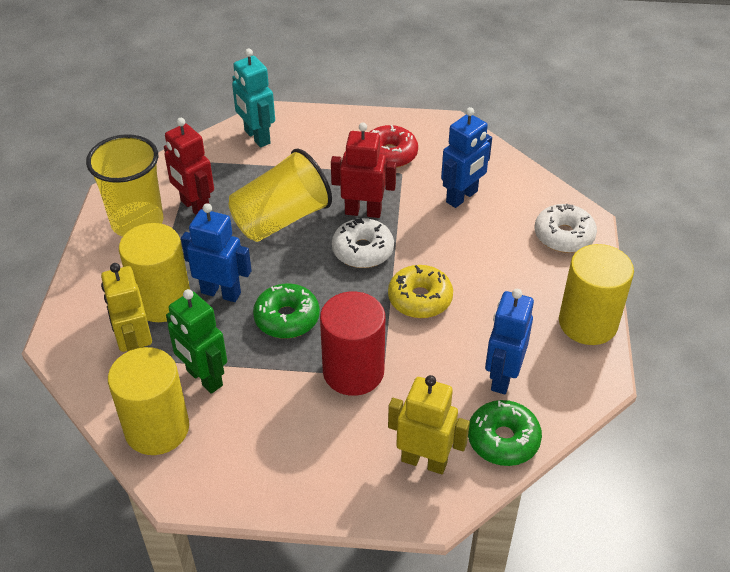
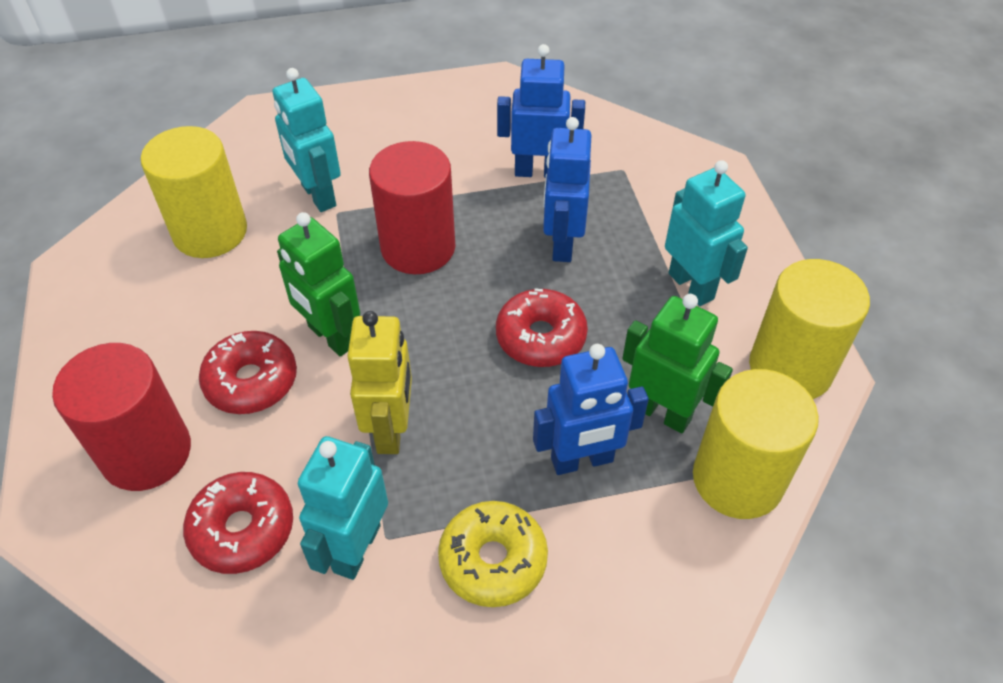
green donut: [253,283,320,339] [468,400,542,466] = 2 -> none = 0
green robot: [166,289,227,394] = 1 -> [277,212,360,357] [622,294,733,433] = 2
red cylinder: [320,292,385,396] = 1 -> [52,343,191,491] [369,141,455,274] = 2
red donut: [370,125,418,168] = 1 -> [183,472,293,574] [199,331,297,414] [496,288,588,367] = 3
red robot: [164,118,214,215] [331,123,396,218] = 2 -> none = 0
turquoise robot: [232,49,275,148] = 1 -> [272,68,341,212] [298,436,388,580] [665,160,748,306] = 3
white donut: [332,218,394,268] [535,204,597,253] = 2 -> none = 0
yellow cup: [86,134,163,237] [229,148,332,242] = 2 -> none = 0
yellow robot: [101,263,152,352] [388,375,470,474] = 2 -> [347,311,412,454] = 1

